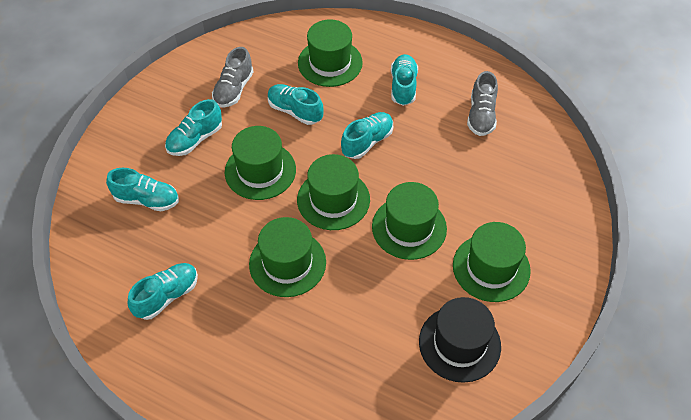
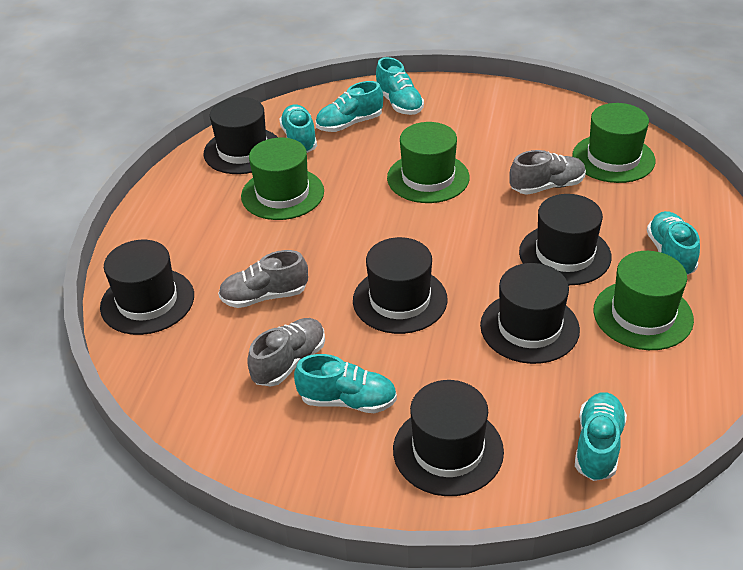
black hat: [419,297,501,383] = 1 -> [100,240,194,335] [204,97,278,174] [353,237,447,334] [393,380,504,496] [480,263,580,364] [519,194,611,285] = 6
green hat: [225,126,296,200] [249,217,326,297] [297,154,370,230] [298,19,363,87] [372,182,447,260] [453,222,531,302] = 6 -> [241,138,324,220] [387,122,470,203] [572,103,655,183] [594,251,694,350] = 4
grey shoe: [212,47,254,108] [467,71,498,136] = 2 -> [218,250,308,308] [247,318,325,386] [509,150,586,195] = 3

